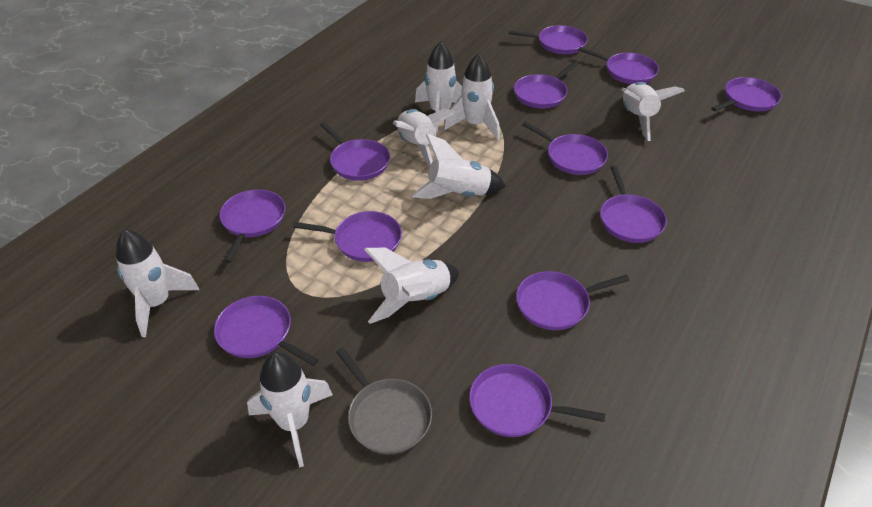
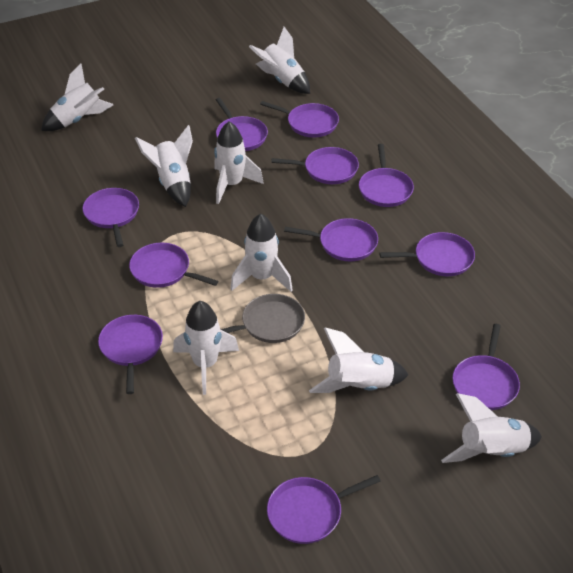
purple pan: [214,296,319,366] [219,189,285,263] [293,211,402,262] [320,122,390,181] [469,364,605,437] [508,25,588,54] [514,61,578,108] [516,271,630,330] [522,121,608,175] [578,47,659,84] [600,166,667,243] [711,77,782,112] = 12 -> [83,188,139,247] [98,315,163,394] [129,243,218,288] [216,98,268,151] [260,101,339,137] [267,475,381,544] [271,147,359,184] [284,218,378,261] [359,144,414,207] [380,232,475,276] [452,324,520,410] = 11

